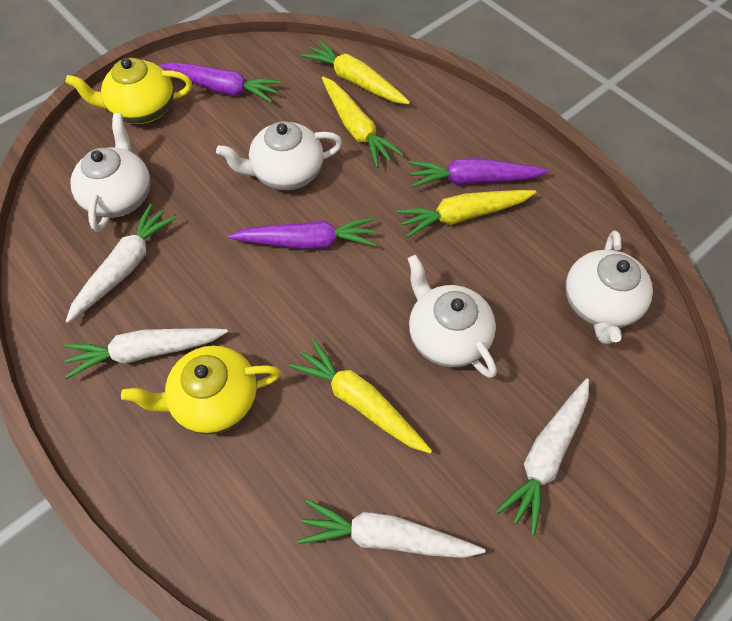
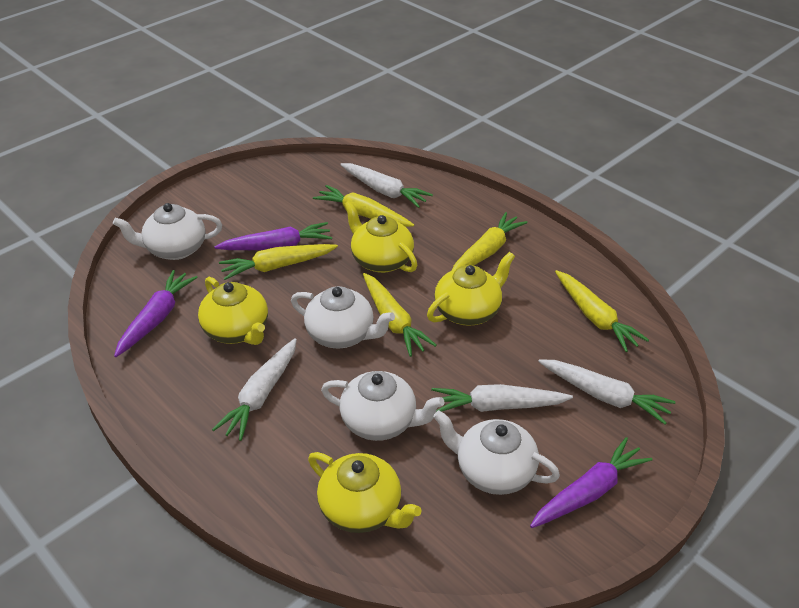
yellow carrot: [289,339,432,454] [301,40,410,104] [322,77,404,168] [397,190,536,238] = 4 -> [219,244,338,280] [313,185,414,227] [363,273,437,357] [452,212,528,270] [555,270,649,352] = 5
yellow teapot: [66,58,192,124] [121,345,281,434] = 2 -> [198,277,268,345] [308,452,421,533] [344,201,417,273] [427,252,515,326] = 4

